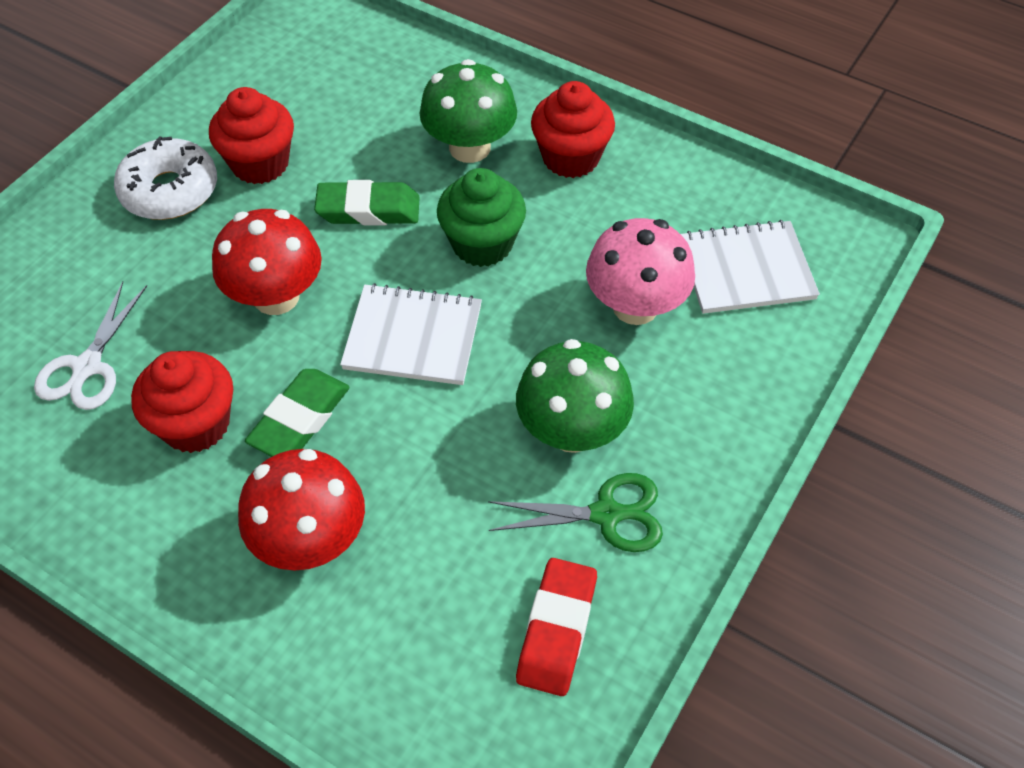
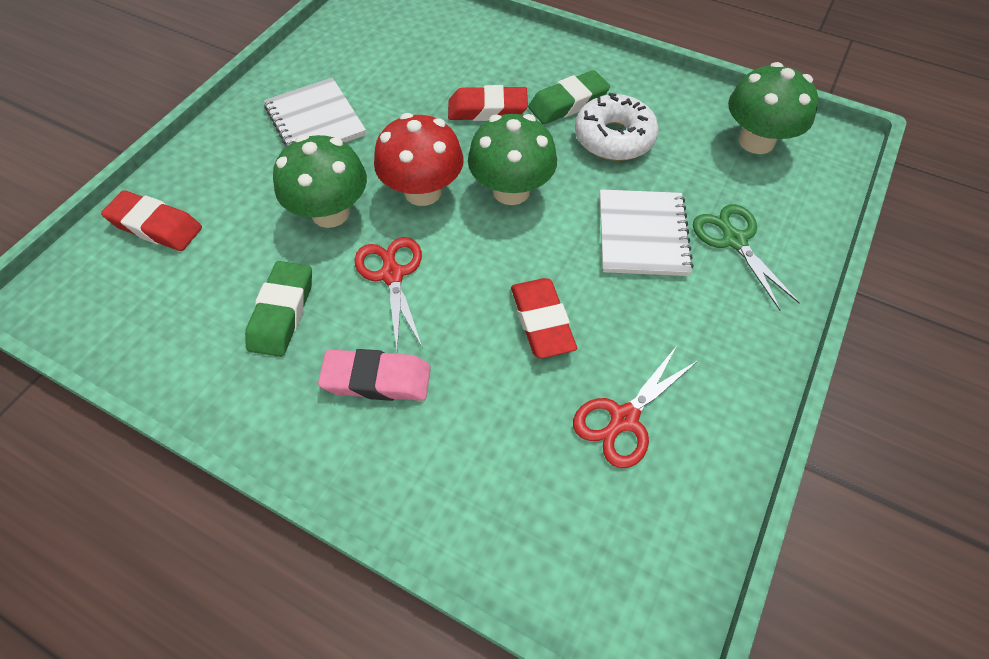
green cupcake: [437,168,526,267] = 1 -> none = 0
green mushroom: [419,59,517,163] [516,339,634,453] = 2 -> [273,135,367,228] [468,114,557,205] [728,62,819,154] = 3
pink eraser: none = 0 -> [318,349,431,401] = 1
pink mushroom: [586,218,695,325] = 1 -> none = 0
red cupcake: [131,351,233,453] [209,87,294,184] [531,81,615,178] = 3 -> none = 0
red eraser: [516,558,597,696] = 1 -> [101,190,202,251] [448,85,528,121] [511,278,577,359] = 3
red mushroom: [212,209,322,315] [238,449,365,570] = 2 -> [374,113,464,206] = 1
red scissors: none = 0 -> [354,237,422,349] [573,346,699,468] = 2
white scissors: [34,281,147,410] = 1 -> none = 0

